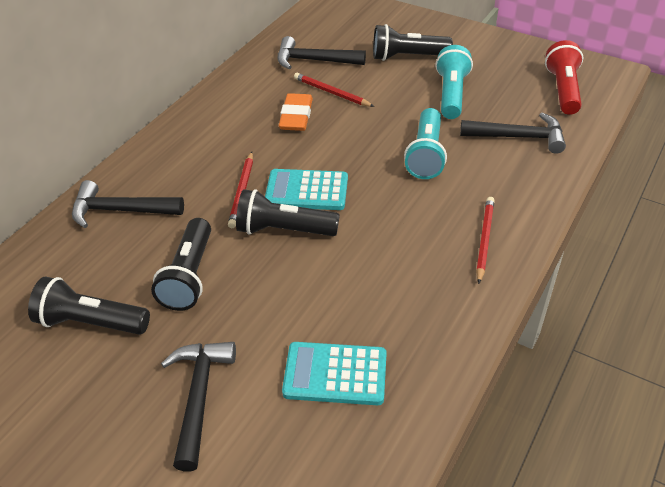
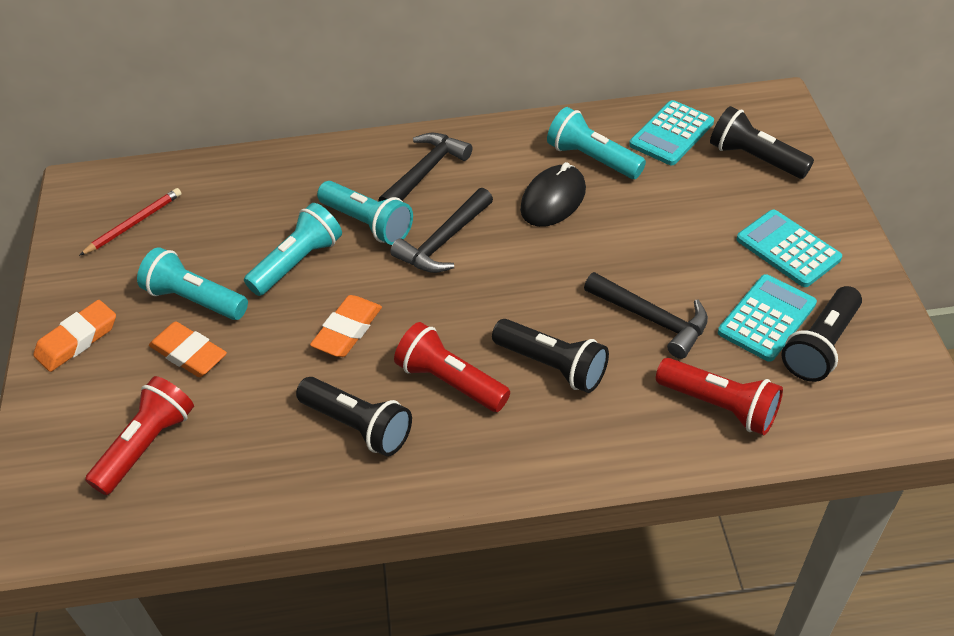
black hammer: [72,180,184,228] [161,342,236,472] [278,36,366,69] [460,113,566,154] = 4 -> [378,133,472,201] [390,188,493,273] [584,272,708,359] = 3
black mouse: none = 0 -> [520,162,586,227] = 1
orange eraser: [279,93,313,131] = 1 -> [33,300,116,372] [149,321,227,377] [310,295,382,357] = 3
red flashlight: [545,40,583,115] = 1 -> [85,376,194,495] [394,322,510,412] [656,358,783,435] = 3
red pencil: [228,152,253,228] [294,73,375,107] [476,197,495,284] = 3 -> [79,188,182,256] = 1
turquoise calculator: [265,169,348,210] [282,342,387,405] = 2 -> [629,100,714,165] [718,274,817,362] [736,210,842,287] = 3
turquoise flashlight: [404,108,447,179] [435,45,473,119] = 2 -> [137,247,248,320] [244,203,342,296] [317,181,413,245] [547,107,646,179] = 4

